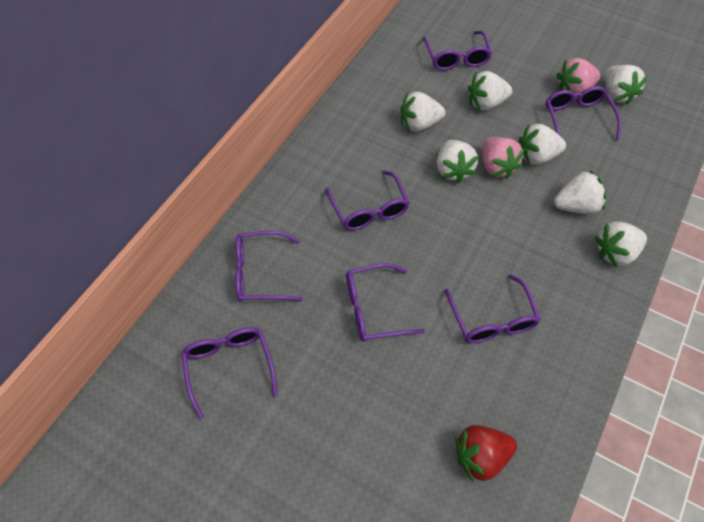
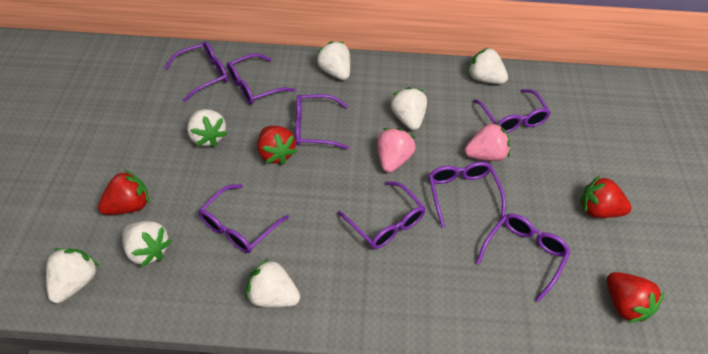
purple glasses: [181,327,278,420] [235,231,303,302] [325,170,410,231] [346,263,425,342] [423,31,492,70] [444,274,541,343] [546,86,621,141] = 7 -> [164,41,228,102] [198,184,289,253] [227,54,295,105] [295,94,349,150] [338,181,426,249] [428,162,506,228] [474,89,551,133] [476,214,570,302] = 8
red strawberry: [455,425,517,482] = 1 -> [98,170,149,215] [257,126,297,165] [580,176,632,218] [607,272,664,323] = 4

